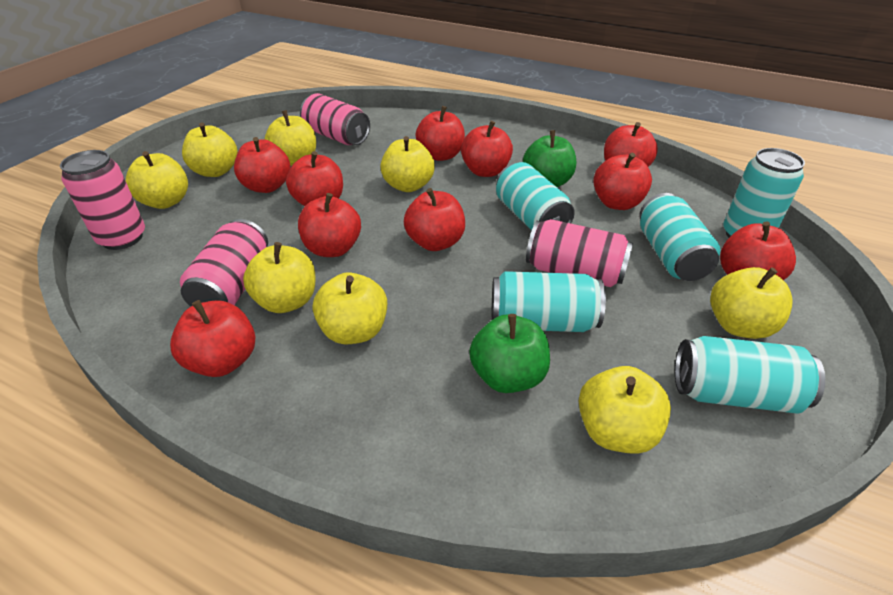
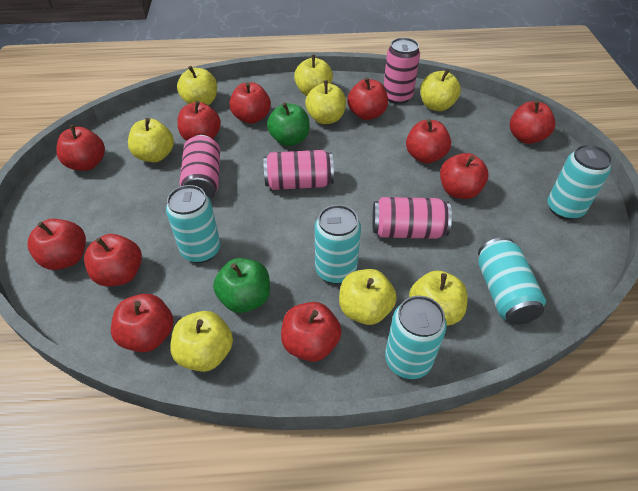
red apple: [170,300,255,377] [234,137,291,193] [286,151,343,206] [298,193,361,257] [404,188,465,251] [416,106,465,161] [461,121,513,177] [593,153,652,210] [604,122,658,167] [720,221,796,280] = 10 -> [28,219,86,270] [56,125,105,171] [84,234,142,286] [111,294,174,352] [177,101,221,141] [229,82,271,124] [281,302,341,362] [347,77,388,120] [406,119,451,163] [440,153,489,199] [510,100,555,144] = 11

